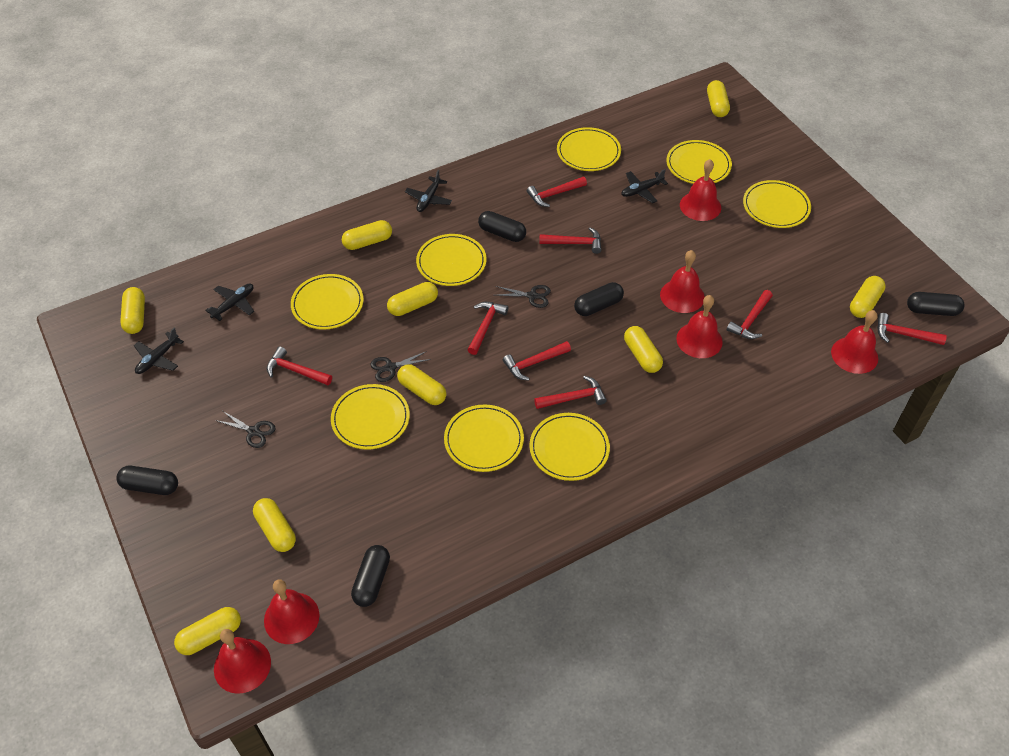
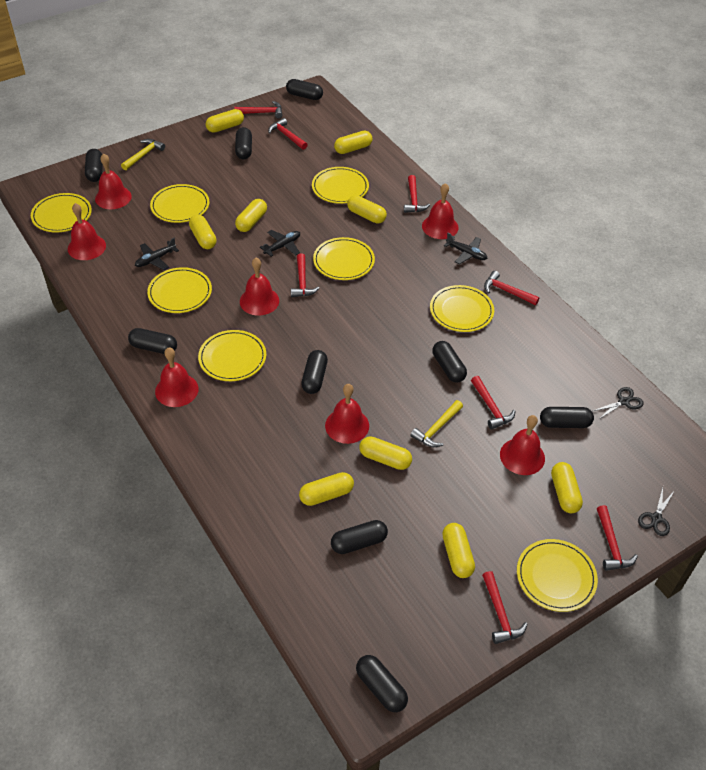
black capsule: [117,466,178,495] [351,545,390,607] [478,211,526,242] [574,282,624,316] [907,292,965,316] = 5 -> [85,149,103,182] [128,328,177,354] [235,127,252,159] [286,79,323,100] [301,350,328,394] [331,520,388,554] [356,655,408,712] [432,341,467,382] [540,407,594,428] = 9
black plane: [134,328,184,374] [205,284,254,321] [405,170,452,212] [621,169,668,203] = 4 -> [135,238,179,270] [260,230,300,257] [444,233,488,264] = 3
black scissors: [215,411,275,448] [370,351,431,382] [496,285,551,308] = 3 -> [593,387,644,420] [638,487,674,536] = 2
red bell: [214,629,271,694] [264,579,319,644] [660,250,705,313] [676,295,723,358] [680,159,721,221] [831,310,878,374] = 6 -> [68,203,106,260] [95,154,132,209] [155,347,199,407] [240,258,279,316] [325,384,369,444] [422,183,459,239] [500,415,545,475] = 7
yellow hammer: none = 0 -> [121,139,165,170] [410,400,463,447] = 2

